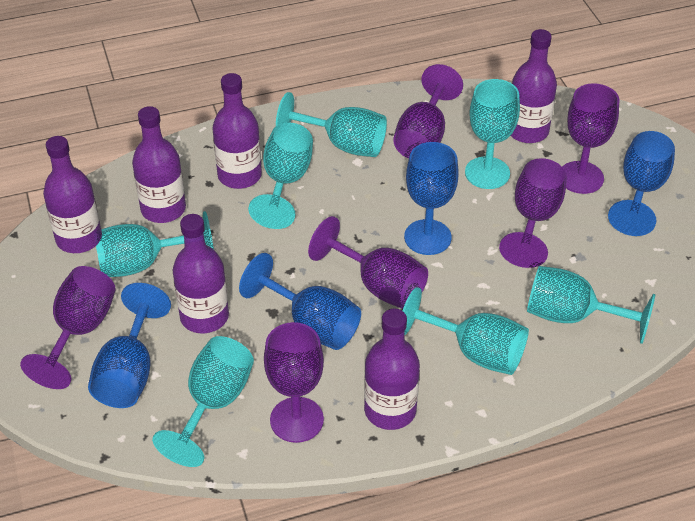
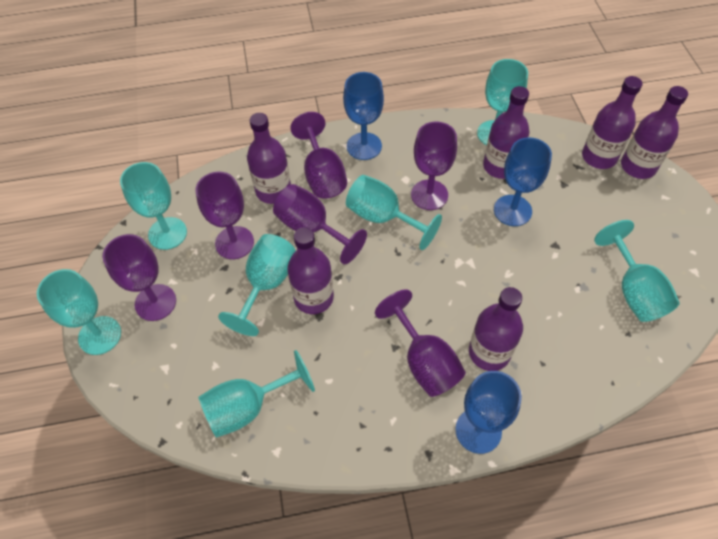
blue goblet: [88,283,171,408] [239,253,361,350] [404,142,459,255] [608,131,675,236] = 4 -> [343,72,384,160] [455,371,522,454] [494,137,552,226] = 3

